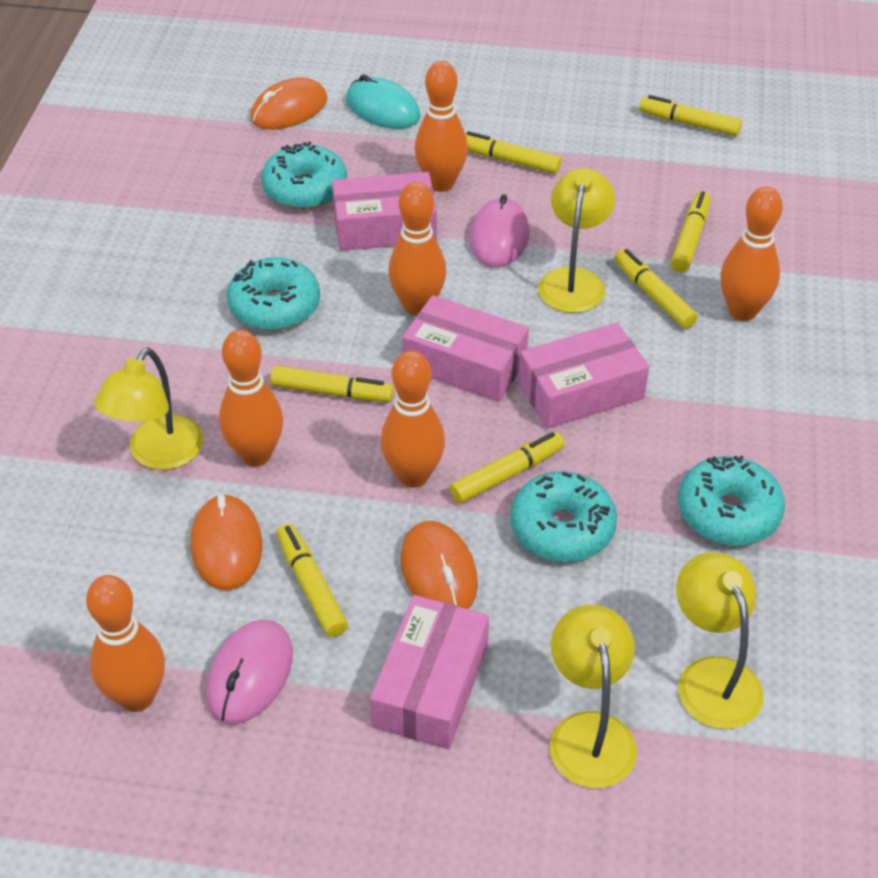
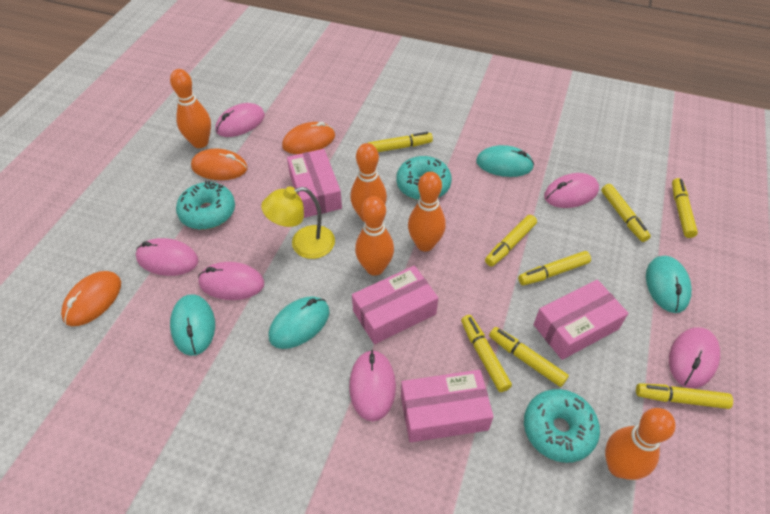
orange bowling pin: [86,575,165,712] [219,330,283,467] [380,351,445,488] [388,182,446,316] [415,61,468,192] [720,187,783,321] = 6 -> [170,69,211,148] [350,143,387,222] [355,196,394,276] [408,172,446,252] [605,408,676,480] = 5
pink mouse: [206,620,293,725] [469,194,529,267] = 2 -> [136,238,199,276] [198,262,264,300] [216,103,265,137] [349,350,396,422] [544,173,599,208] [669,327,720,388] = 6
turquoise donut: [227,257,320,331] [261,141,347,210] [510,471,617,562] [678,456,785,546] = 4 -> [176,181,235,230] [396,156,452,200] [524,389,600,463] = 3
turquoise mouse: [346,74,420,129] = 1 -> [170,294,215,356] [268,296,330,349] [476,145,534,177] [646,256,692,313] = 4
yellow lamp: [94,348,204,470] [538,168,615,313] [550,605,637,788] [676,552,763,729] = 4 -> [261,186,335,259] = 1
yellow marker: [270,366,394,402] [277,523,348,637] [450,432,565,504] [465,131,561,174] [614,249,698,329] [639,95,742,136] [670,191,711,272] = 7 -> [368,132,433,152] [461,315,512,392] [485,215,537,267] [489,327,569,387] [518,251,591,286] [601,184,651,242] [636,383,733,409] [672,178,698,238] = 8

